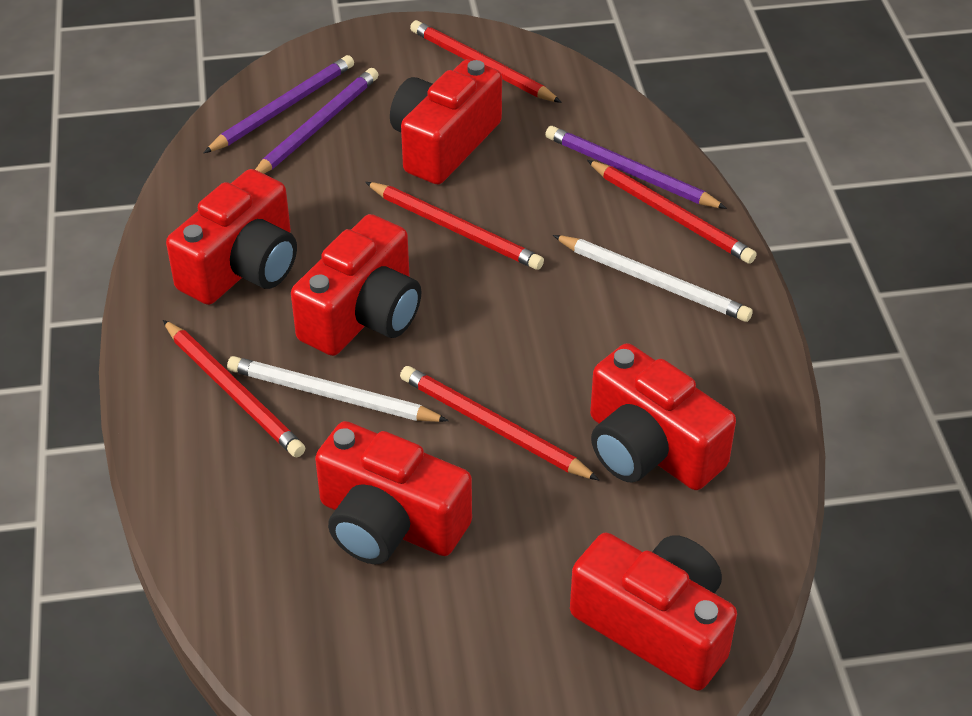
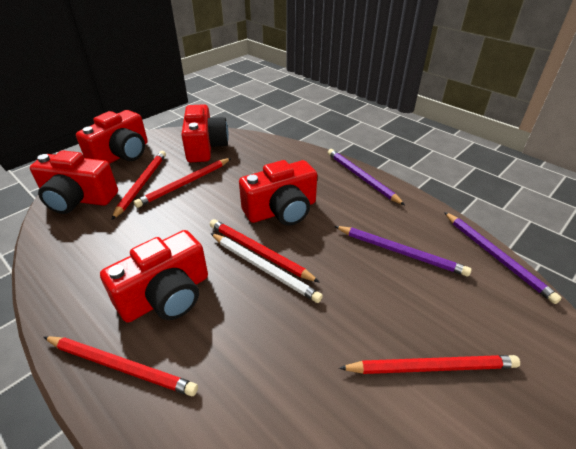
red camera: [166,169,297,305] [291,214,421,356] [315,421,472,564] [390,59,502,184] [570,533,737,691] [590,343,736,490] = 6 -> [30,150,118,214] [76,110,148,164] [100,230,208,322] [181,104,229,162] [239,160,317,226] = 5
white pencil: [227,356,449,422] [553,235,753,322] = 2 -> [211,233,323,303] = 1

